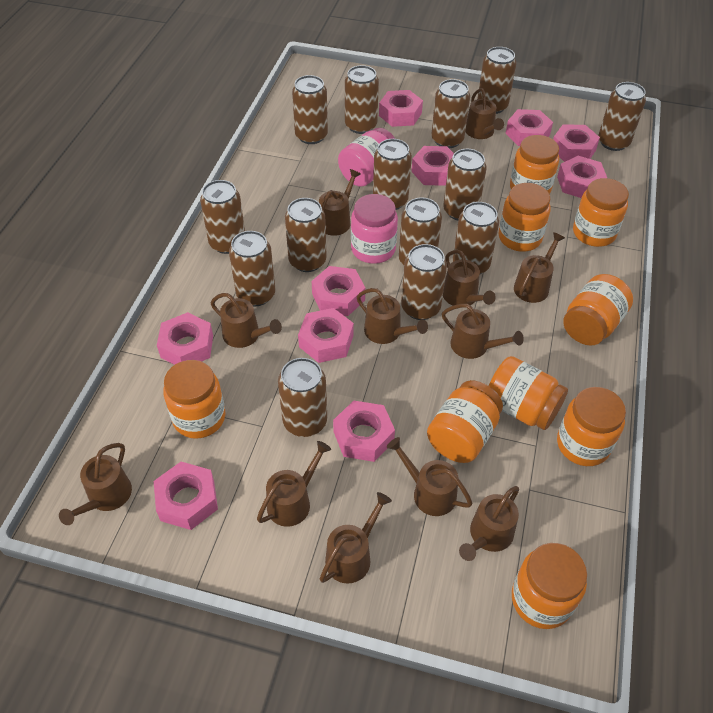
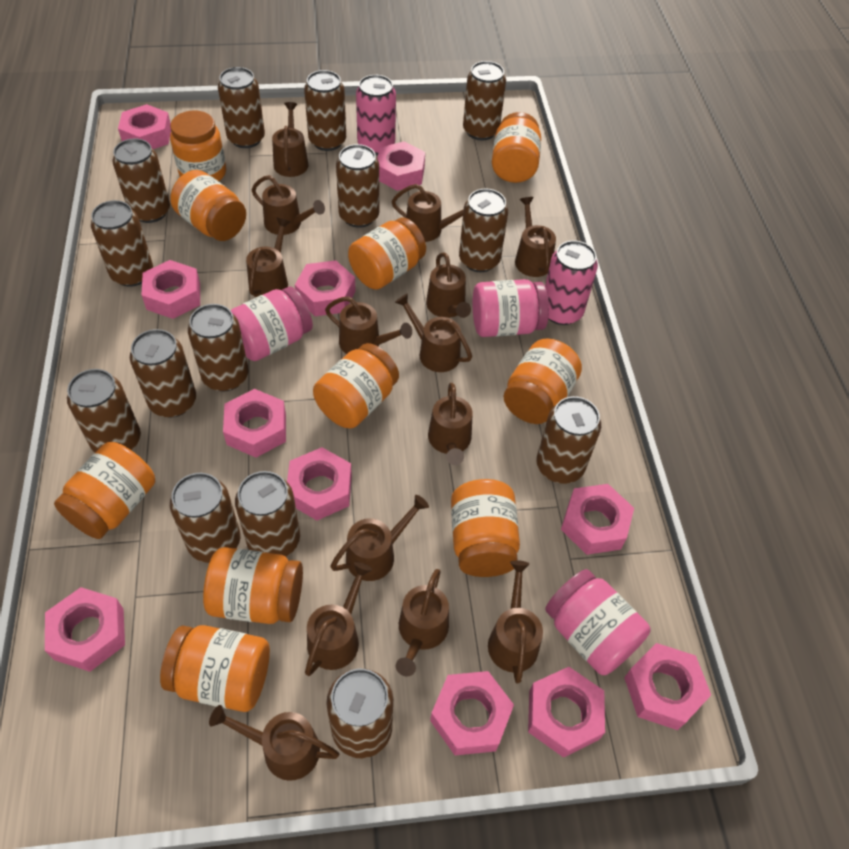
brown watering can: [59,443,132,525] [211,293,282,348] [257,441,331,527] [319,169,361,236] [320,492,392,584] [357,288,428,344] [387,437,473,516] [442,304,524,359] [443,250,496,305] [459,486,519,561] [465,88,504,139] [514,232,565,303] = 12 -> [209,705,339,781] [246,218,291,297] [252,175,325,235] [272,102,309,177] [305,562,372,676] [325,297,412,354] [330,495,429,581] [392,184,464,242] [395,294,472,372] [396,569,449,677] [426,252,471,318] [428,383,473,465] [488,560,543,684] [515,197,556,277] = 14
orange jar: [163,360,225,439] [427,380,503,463] [489,356,568,430] [498,183,551,252] [510,135,559,194] [512,543,587,629] [557,387,626,466] [563,274,633,346] [573,178,629,247] = 9 -> [54,442,155,539] [160,625,270,712] [170,110,226,181] [170,170,246,241] [203,547,303,624] [313,343,399,428] [348,217,426,290] [451,479,520,577] [492,112,541,183] [503,339,582,424] = 10
pink can: none = 0 -> [356,75,396,155] [545,240,598,325] = 2
pink jar: [338,128,395,187] [351,194,398,264] = 2 -> [230,286,313,361] [472,279,549,337] [545,569,651,675] = 3
pink nut: [154,462,218,530] [157,312,213,365] [298,308,354,363] [312,266,365,316] [333,401,395,462] [379,90,423,127] [411,146,454,186] [505,109,553,146] [553,124,600,162] [557,156,607,198] = 10 -> [45,587,125,672] [118,104,171,149] [141,260,200,319] [223,389,286,457] [287,447,352,520] [295,260,356,316] [377,142,425,191] [430,671,514,755] [528,667,605,758] [561,484,634,555] [624,643,711,730] = 11

